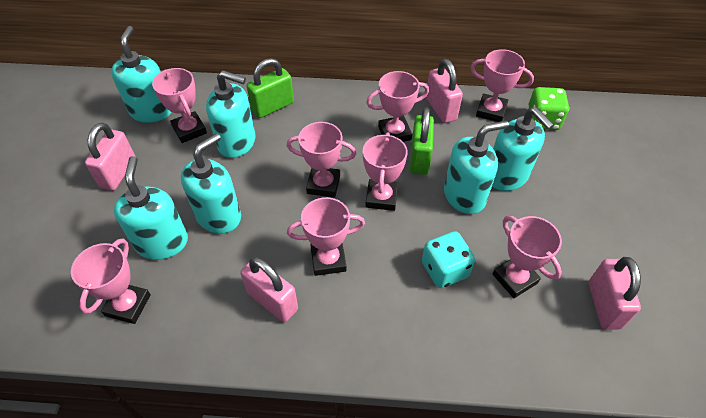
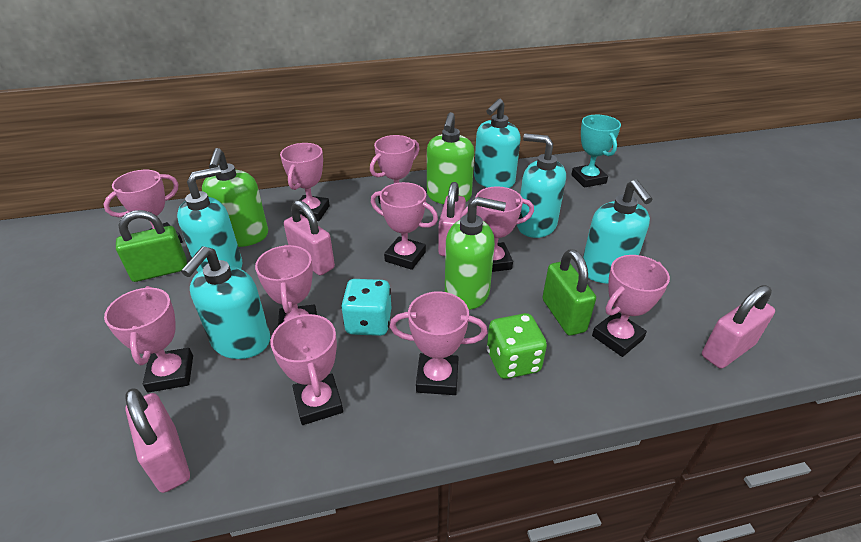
green soap dispenser: none = 0 -> [202,148,268,247] [427,112,474,204] [445,197,506,310] = 3
pink trophy: [71,238,151,324] [152,68,207,143] [287,122,356,198] [287,197,365,276] [363,133,408,211] [366,71,429,142] [470,49,534,122] [493,216,562,298] = 8 -> [103,170,183,243] [104,286,193,393] [255,245,317,326] [270,313,343,425] [280,143,330,221] [370,135,420,204] [371,182,438,270] [390,291,487,395] [460,186,534,272] [592,255,670,357] = 10
turquoise soap dispenser: [111,26,171,123] [114,156,188,260] [181,133,241,234] [206,70,255,158] [444,120,509,214] [492,107,554,191] = 6 -> [177,167,242,272] [181,246,270,359] [474,99,521,188] [517,133,566,238] [583,179,653,284] = 5
turquoise trophy: none = 0 -> [571,115,621,188] = 1

